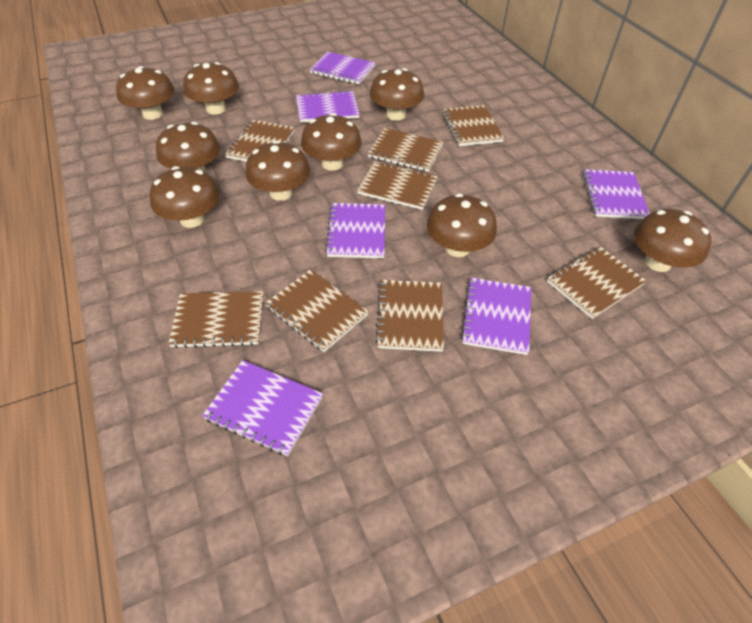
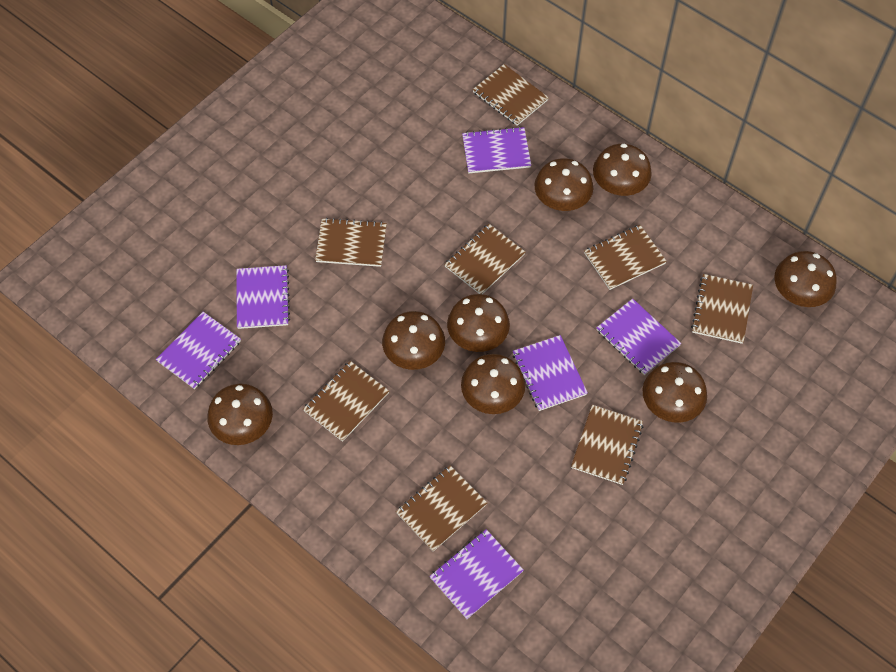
brown mushroom: [116,66,174,120] [150,166,220,228] [156,122,220,172] [183,62,239,114] [245,141,310,201] [301,113,362,170] [370,68,424,121] [426,193,497,257] [634,209,711,272] = 9 -> [207,384,273,445] [382,311,445,370] [447,294,510,352] [461,354,525,414] [534,158,593,211] [593,144,652,196] [643,362,707,423] [774,251,837,307] = 8

